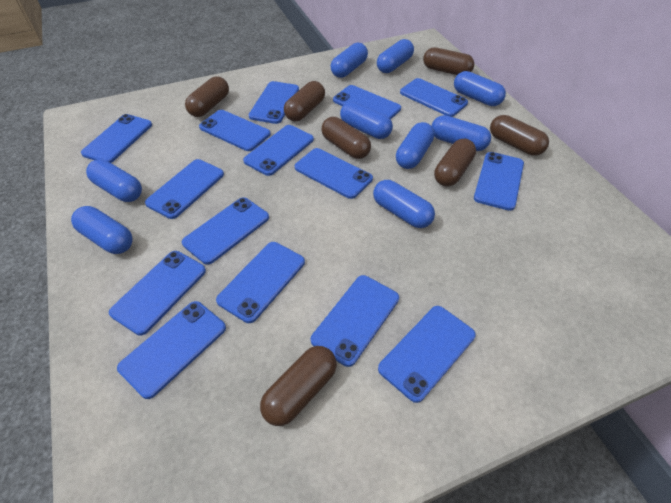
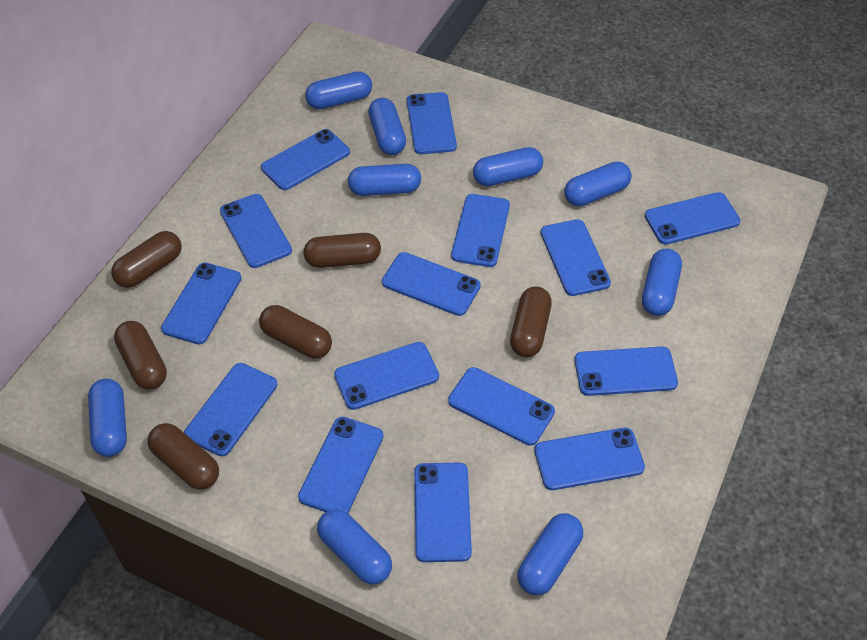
brown capsule: [185,77,229,117] [260,346,337,426] [284,81,325,121] [321,117,371,159] [423,47,474,75] [434,139,476,186] [490,115,549,156] = 7 -> [111,231,182,288] [114,321,167,390] [147,423,219,490] [259,305,332,359] [303,233,381,268] [510,286,552,357] = 6

